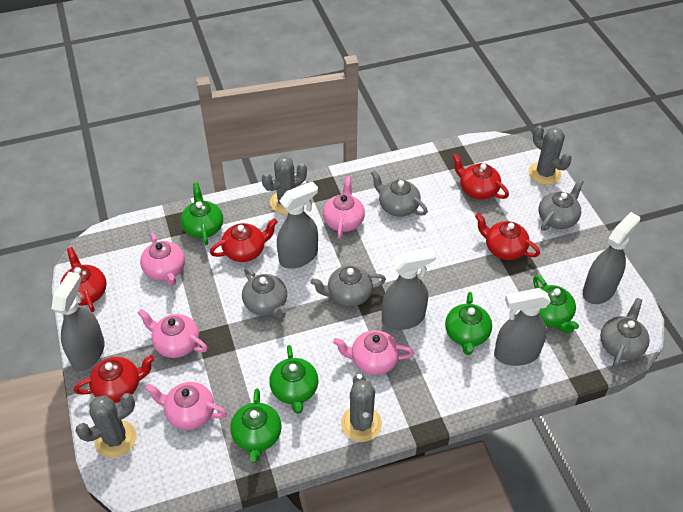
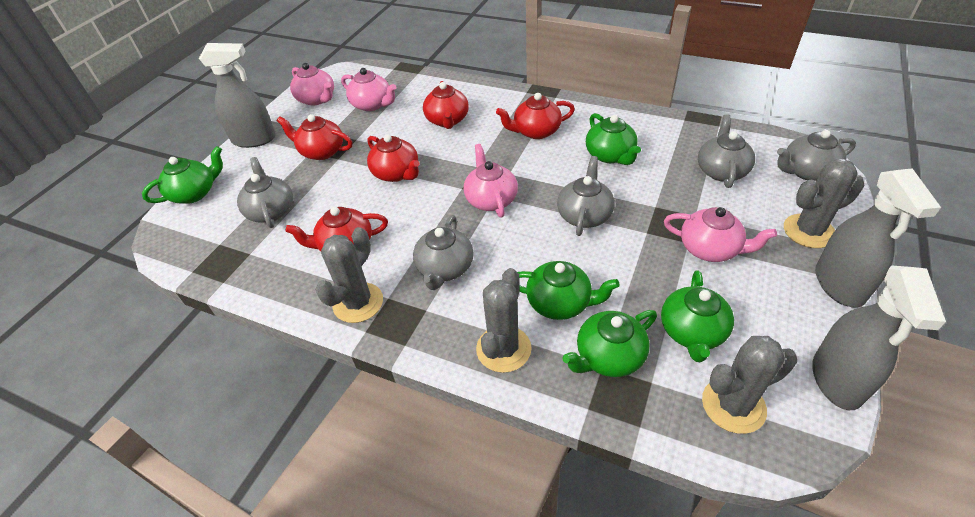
grey spray bottle: [52,272,105,371] [277,181,318,269] [382,247,436,330] [494,288,551,366] [583,212,640,304] = 5 -> [199,43,276,148] [812,266,946,410] [815,168,941,308] = 3
pink teapot: [138,309,208,358] [140,233,185,286] [145,382,227,430] [323,176,365,239] [333,330,414,375] = 5 -> [290,63,334,106] [341,68,397,111] [464,144,518,218] [664,207,777,262] = 4

